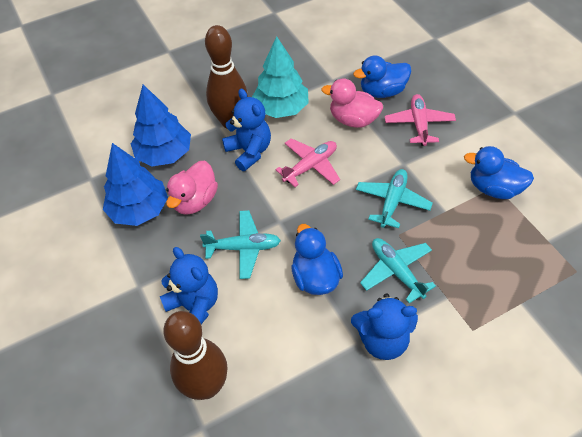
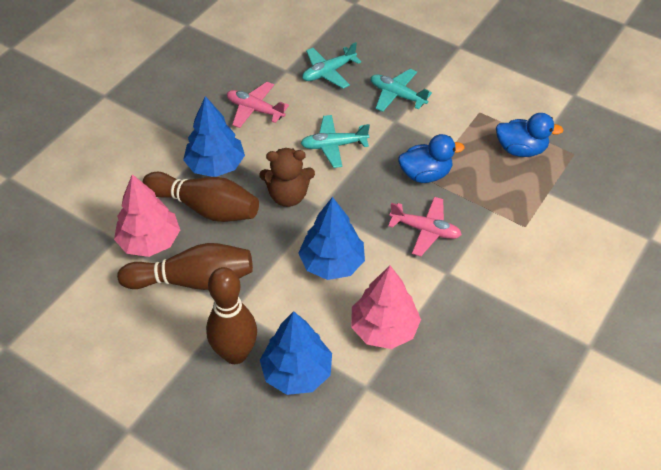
blue duck: [291,224,343,295] [353,55,411,98] [464,146,534,199] = 3 -> [398,134,465,183] [496,113,564,157] = 2
blue teddy bear: [160,247,218,324] [222,89,271,171] [351,293,418,360] = 3 -> none = 0
blue tree: [103,143,168,226] [131,84,191,166] = 2 -> [183,96,245,177] [260,311,332,395] [298,197,365,280] = 3
brown bowling pin: [163,311,228,400] [205,25,248,129] = 2 -> [117,243,253,290] [143,172,259,222] [206,267,257,364] = 3
brown teddy bear: none = 0 -> [259,148,315,207] = 1
pink duck: [166,161,218,215] [321,78,383,128] = 2 -> none = 0
pink tree: none = 0 -> [114,174,180,257] [351,266,421,349] = 2
turquoise tree: [252,36,309,118] = 1 -> none = 0

